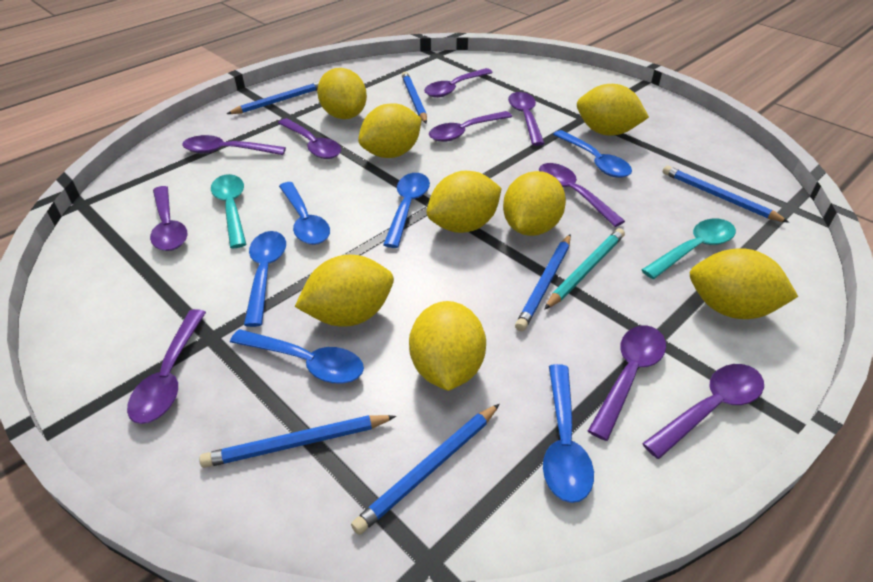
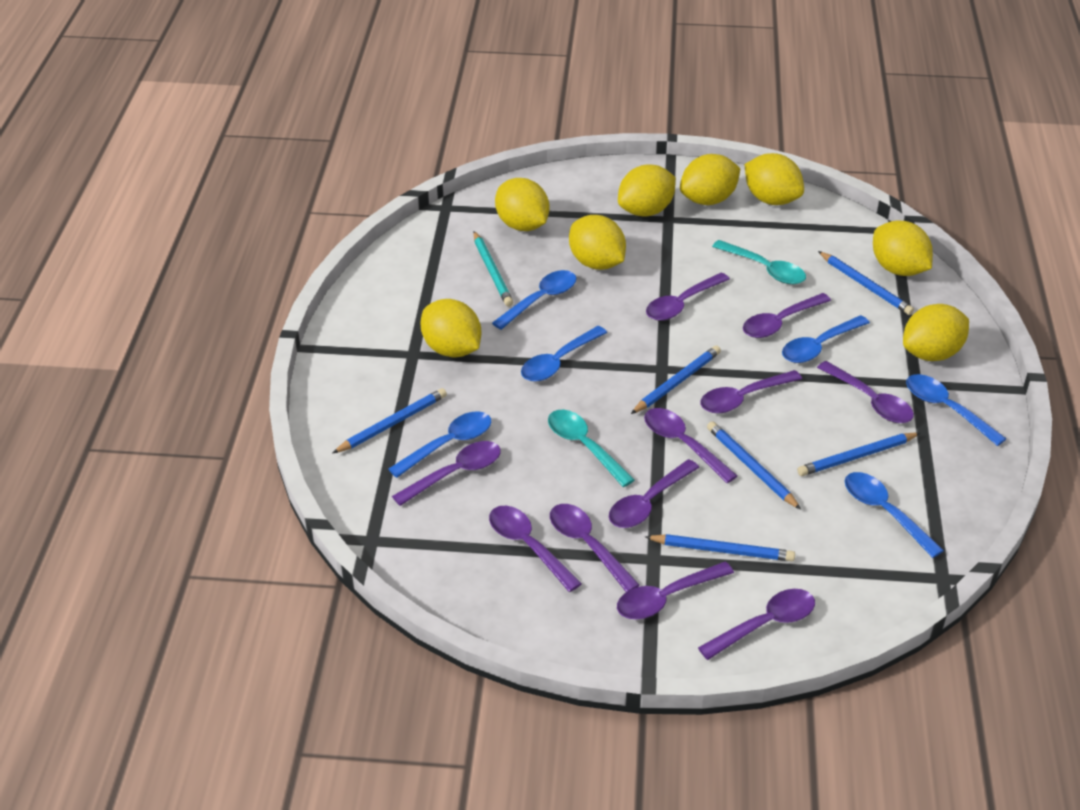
purple spoon: [127,309,206,424] [150,186,187,251] [182,135,286,155] [278,118,341,159] [424,68,493,98] [429,111,512,142] [508,92,545,146] [539,163,625,227] [588,325,666,441] [642,364,764,459] = 10 -> [392,441,501,506] [489,506,582,592] [550,504,639,592] [609,459,700,528] [617,561,734,619] [644,408,738,483] [646,273,730,321] [698,589,815,660] [700,370,802,414] [743,293,831,338] [817,361,914,423] = 11

